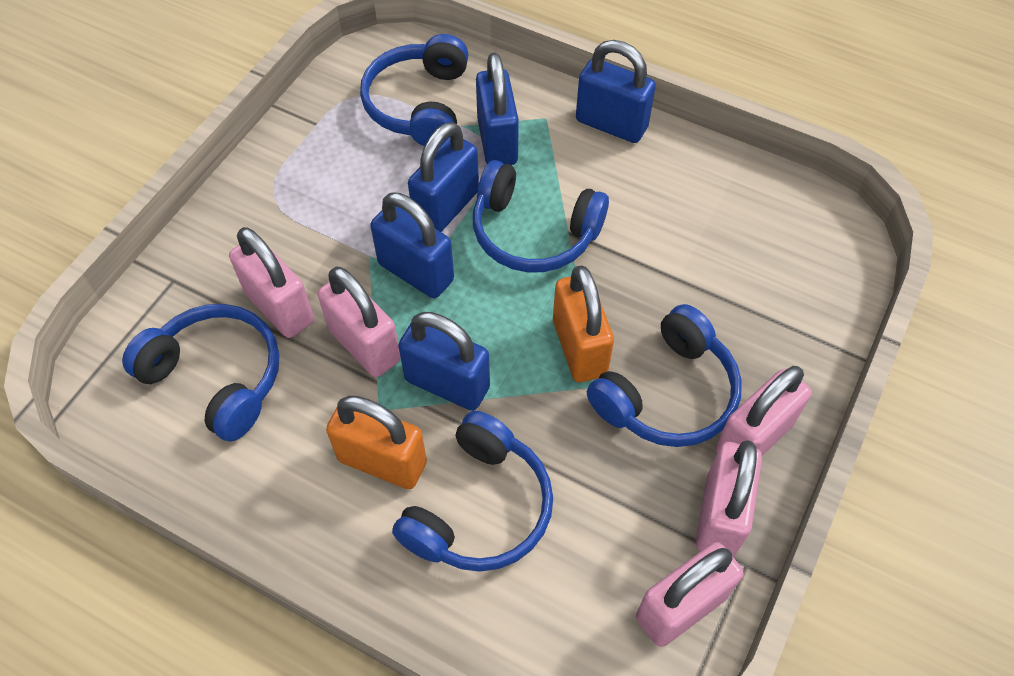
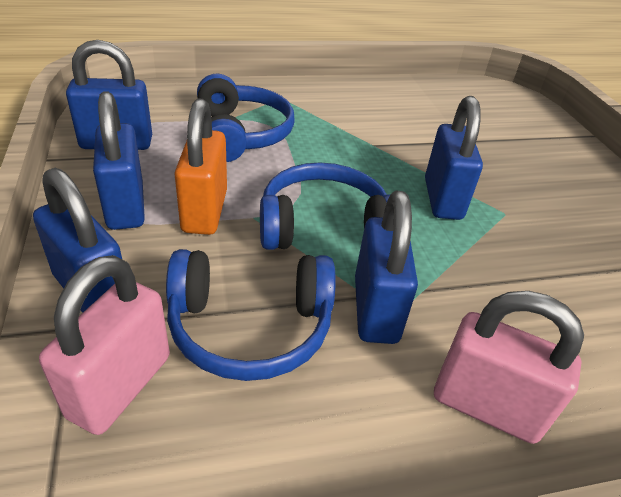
blue headphones: [122,304,279,442] [360,34,468,146] [392,411,553,572] [473,160,609,273] [587,304,742,447] = 5 -> [166,249,336,381] [197,73,295,162] [260,163,390,250] = 3
orange padlock: [326,396,427,489] [553,265,614,382] = 2 -> [174,98,227,235] = 1
pink padlock: [229,227,314,338] [318,267,401,377] [636,542,744,647] [696,440,762,557] [715,366,812,456] = 5 -> [39,255,170,435] [434,291,584,444] = 2

